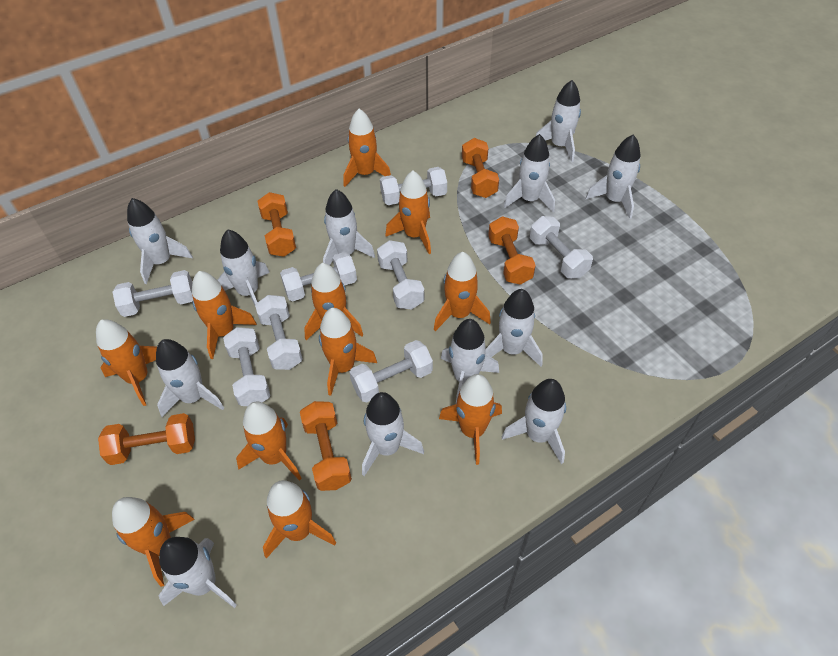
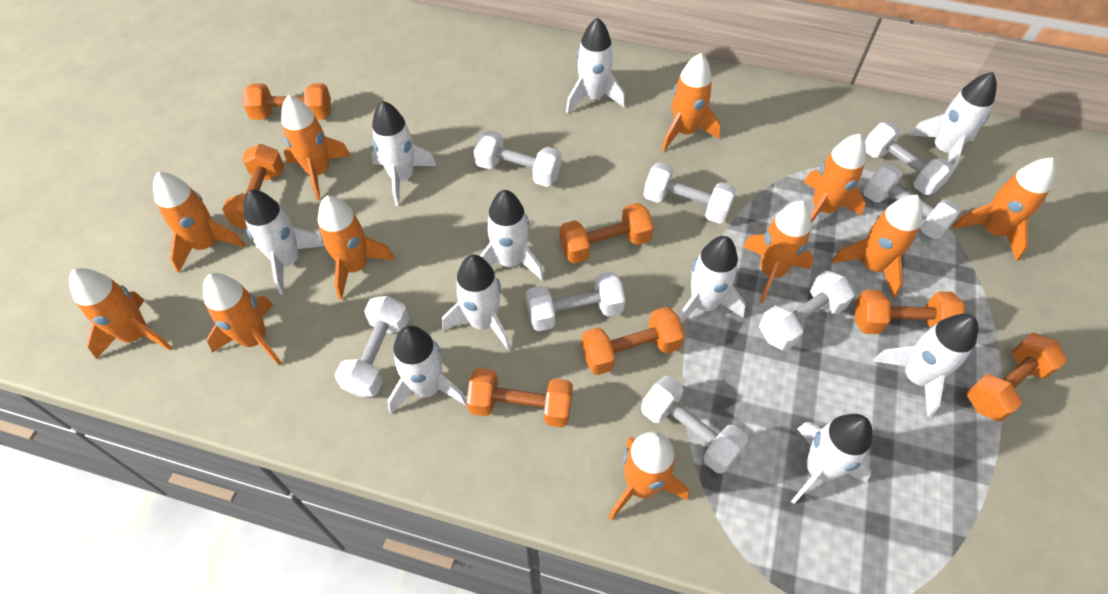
orange dumbbell: [98,413,195,465] [258,192,296,257] [300,401,352,491] [462,138,499,198] [488,216,536,285] = 5 -> [222,144,284,230] [243,83,331,120] [466,368,573,428] [560,203,654,264] [581,307,685,375] [855,290,965,334] [967,333,1067,422] = 7
white rocket: [127,198,193,284] [156,339,224,417] [159,537,237,608] [217,230,270,305] [323,189,375,265] [362,392,424,476] [441,319,499,404] [485,289,543,367] [502,379,566,464] [504,134,555,212] [536,80,581,162] [586,135,640,219] = 12 -> [243,190,325,295] [371,101,436,206] [387,325,467,414] [442,255,511,350] [480,190,544,281] [566,17,625,114] [678,236,746,323] [791,414,872,504] [873,314,978,418] [910,72,997,177] = 10

